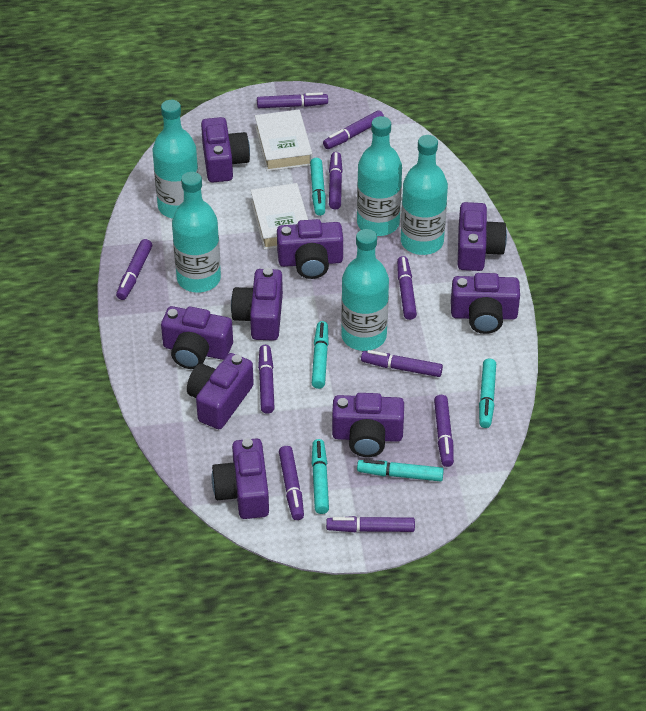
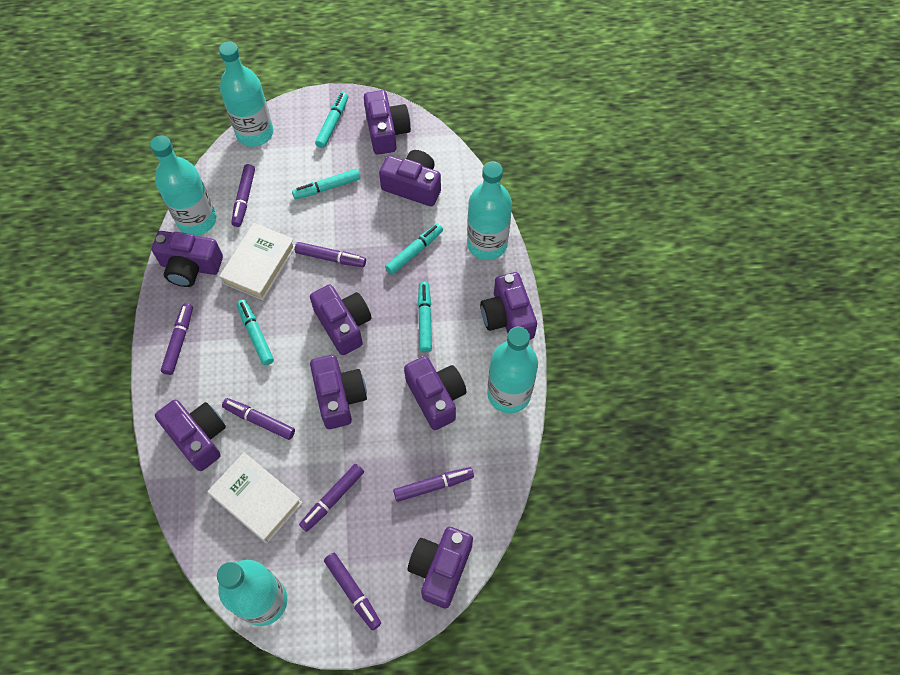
purple marker: [116,239,152,300] [257,92,328,108] [258,345,275,414] [279,446,304,520] [323,110,384,149] [326,516,415,532] [329,152,343,209] [361,350,443,377] [397,256,417,320] [434,395,454,467] = 10 -> [161,303,193,375] [222,398,295,440] [231,164,255,227] [295,242,366,267] [299,464,364,532] [324,553,381,630] [393,467,474,502] = 7

